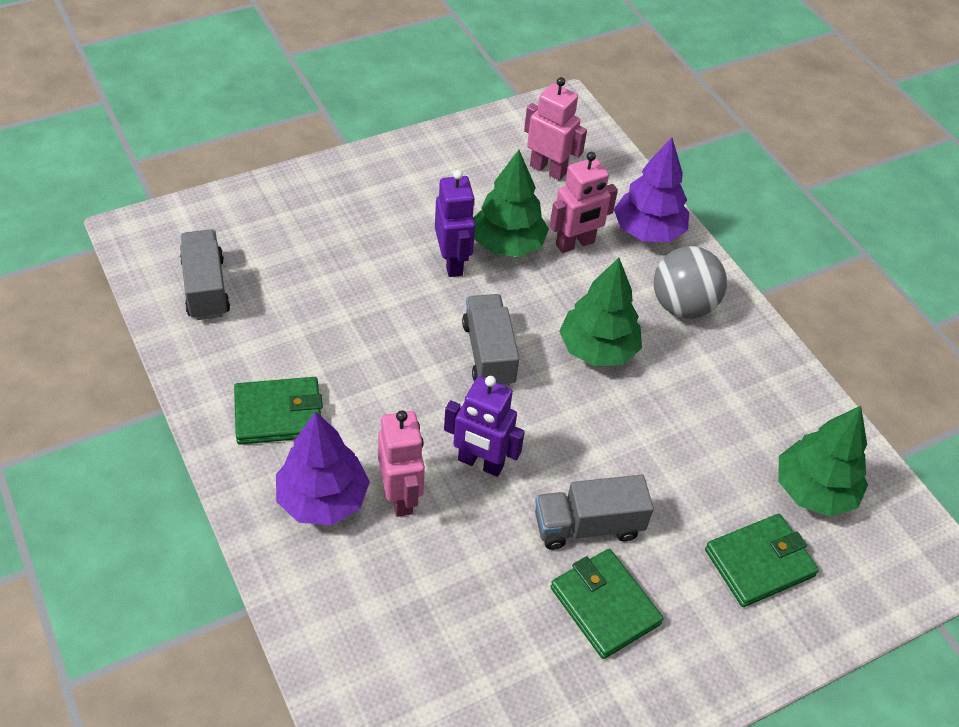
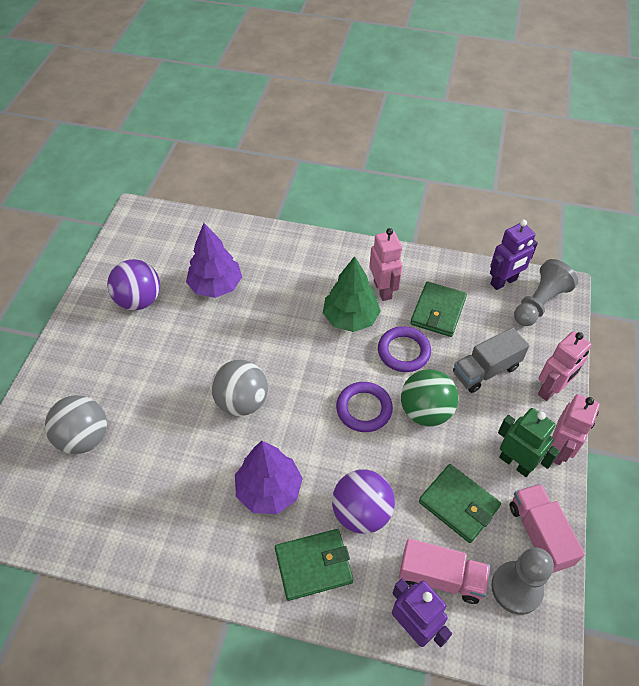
green ball: none = 0 -> [401,369,459,426] = 1
green robot: none = 0 -> [498,408,560,477] = 1
green tree: [473,150,549,257] [559,258,642,367] [778,406,868,517] = 3 -> [323,256,381,332] = 1
grey ball: [654,246,727,318] = 1 -> [45,395,107,454] [211,360,268,416] = 2
grey pawn: none = 0 -> [491,548,554,615] [514,259,578,326] = 2
grey truck: [180,229,230,320] [462,294,519,387] [535,475,654,550] = 3 -> [453,327,529,393] = 1
pink truck: none = 0 -> [399,539,490,604] [509,484,585,573] = 2
purple ball: none = 0 -> [107,259,160,310] [332,469,395,534] = 2
purple ring: none = 0 -> [336,382,393,432] [378,326,431,372] = 2

